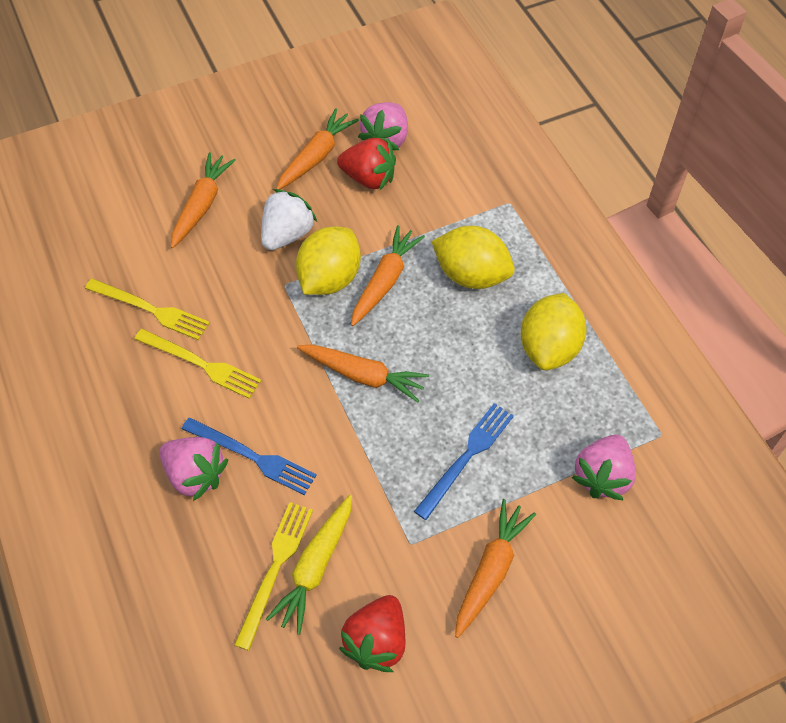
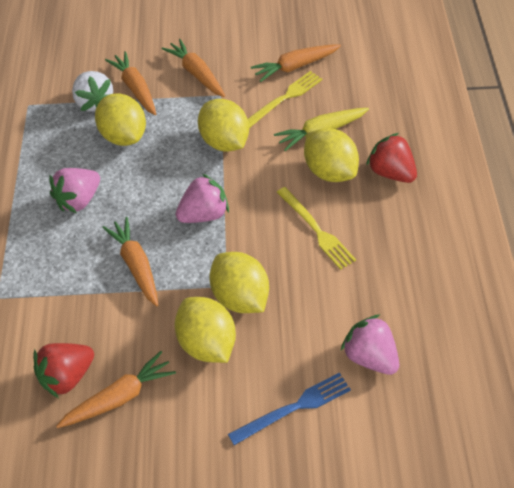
blue fork: [182,418,317,495] [414,403,514,520] = 2 -> [228,372,351,445] = 1
yellow fork: [85,278,210,340] [134,329,262,399] [234,502,313,651] = 3 -> [248,71,322,128] [277,187,356,270] = 2
yellow lemon: [296,226,361,295] [431,226,515,289] [521,293,587,370] = 3 -> [95,93,146,146] [175,297,236,363] [198,99,249,152] [209,252,269,313] [304,128,359,182] = 5

